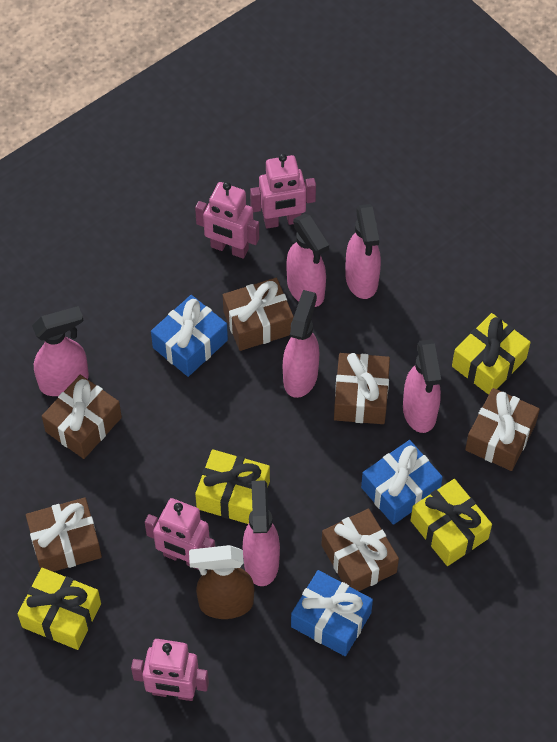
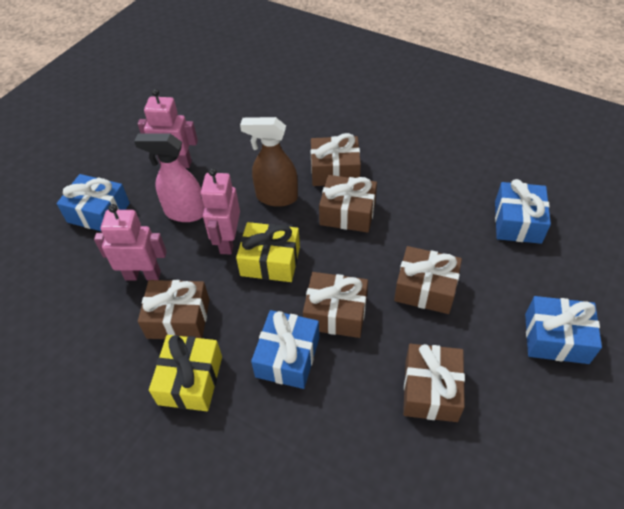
blue gift: [151,295,228,377] [291,570,373,656] [361,440,443,525] = 3 -> [57,174,130,231] [251,310,319,389] [495,179,551,244] [525,296,602,364] = 4
pink robot: [131,639,209,701] [145,498,215,570] [195,182,259,259] [250,153,316,228] = 4 -> [94,204,167,281] [138,89,198,168] [201,168,240,255] = 3
pink spray bottle: [32,306,89,396] [243,480,280,586] [283,290,319,398] [286,214,329,307] [345,204,381,299] [403,339,441,433] = 6 -> [134,133,205,222] = 1
yellow gift: [18,568,101,650] [195,449,270,524] [410,479,492,566] [452,313,531,395] = 4 -> [149,335,222,411] [236,222,300,282] = 2

